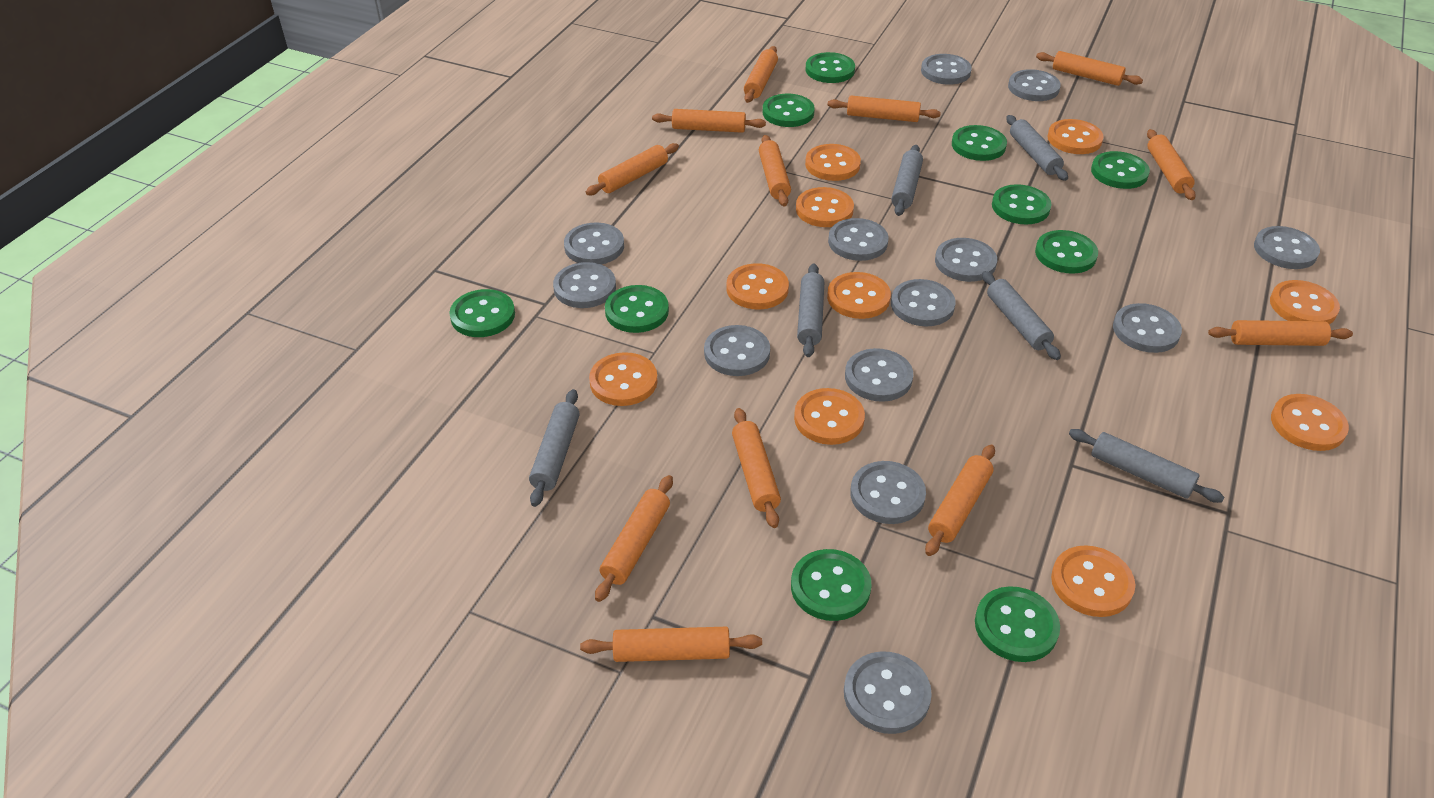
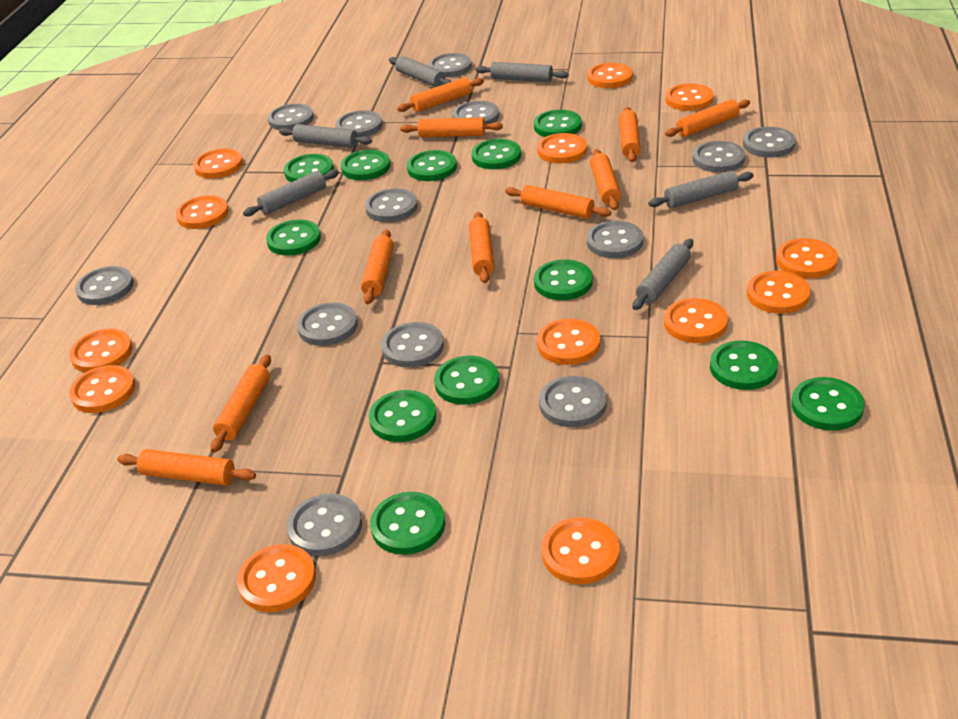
green button: [449,289,515,337] [605,285,669,333] [763,94,815,127] [791,549,872,621] [806,52,855,83] [952,125,1007,161] [975,586,1060,662] [992,184,1051,224] [1035,230,1098,273] [1091,151,1150,189] = 10 -> [266,219,321,255] [284,154,334,182] [341,150,390,180] [369,390,436,442] [370,492,445,555] [407,150,457,181] [434,355,499,405] [471,139,521,169] [534,110,582,137] [534,259,593,300] [710,340,778,390] [791,377,865,431] = 12
orange button: [589,352,658,406] [726,263,789,310] [794,388,865,445] [796,187,854,227] [805,144,861,181] [827,272,891,319] [1047,119,1104,154] [1051,545,1135,617] [1270,280,1340,324] [1271,394,1349,451] = 10 -> [69,329,133,373] [69,365,135,413] [176,195,229,229] [193,148,243,179] [237,544,316,612] [537,133,587,163] [537,319,600,365] [541,517,619,584] [587,63,633,88] [664,298,728,343] [665,83,713,111] [747,271,810,314] [776,238,838,279] = 13
orange rolling pin: [580,627,762,662] [586,143,679,196] [595,475,673,602] [652,109,766,133] [732,408,781,528] [744,46,778,103] [759,135,791,207] [828,96,941,122] [925,445,995,556] [1036,51,1143,86] [1147,129,1196,200] [1208,320,1353,346] = 12 -> [117,449,256,485] [211,355,271,453] [361,230,394,304] [397,78,484,112] [400,117,503,137] [469,212,494,283] [505,185,611,219] [590,149,621,210] [619,107,641,162] [665,99,750,137] = 10

